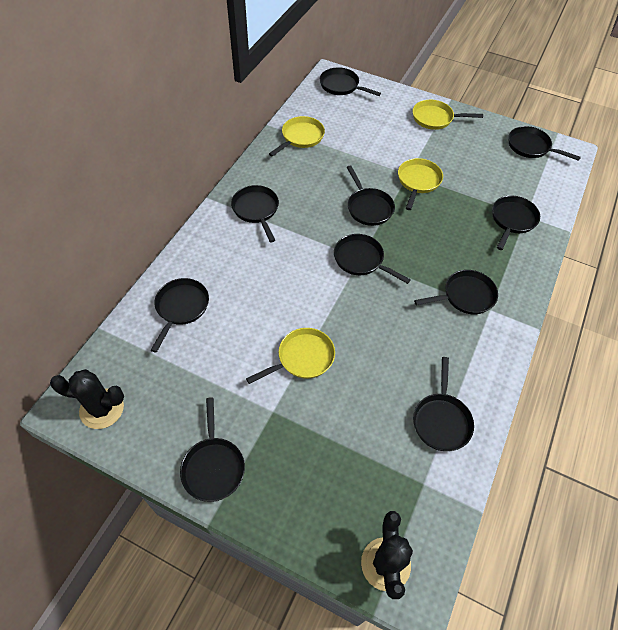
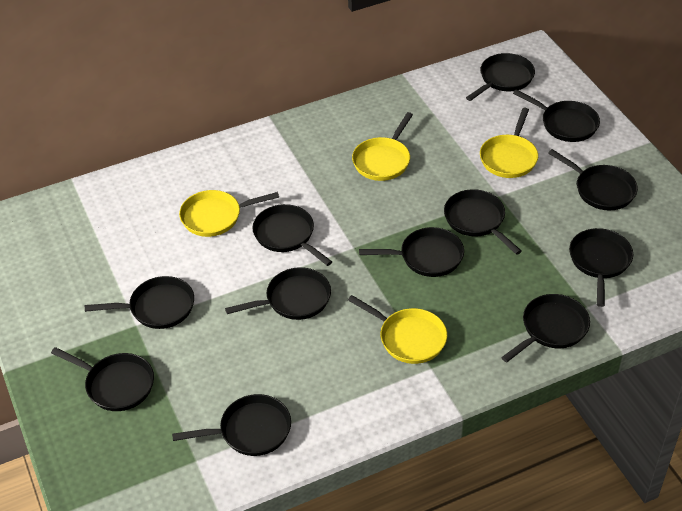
black cactus: [50,369,124,429] [361,511,413,599] = 2 -> none = 0
black pan: [151,278,209,353] [180,397,245,502] [231,185,279,242] [320,67,381,96] [334,234,411,284] [347,165,395,226] [413,357,474,451] [414,270,498,314] [492,195,540,250] [509,126,581,161] = 10 -> [51,347,154,411] [85,276,194,329] [172,394,291,456] [225,267,331,320] [253,204,332,266] [359,227,464,277] [444,189,522,255] [466,53,535,101] [501,294,590,363] [513,89,600,142] [548,149,638,210] [569,228,633,307] = 12

